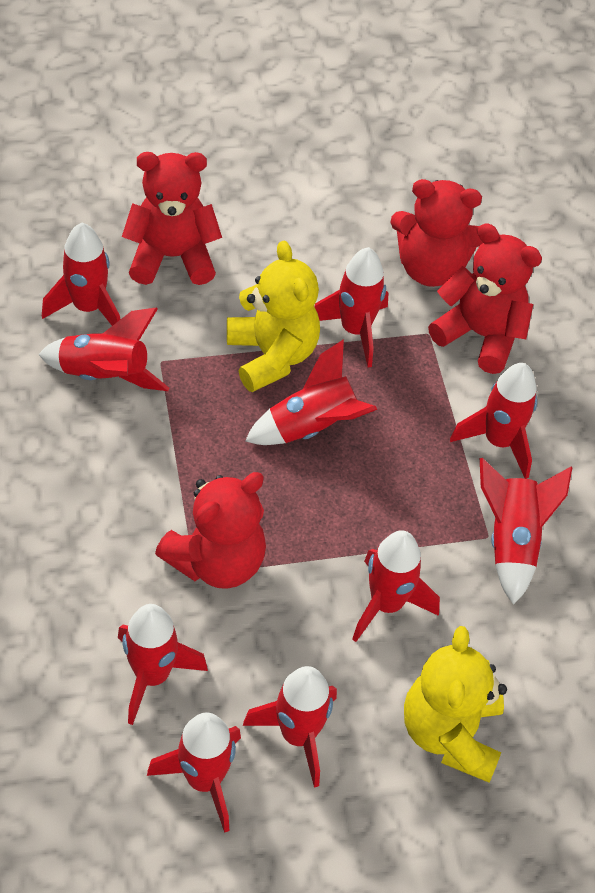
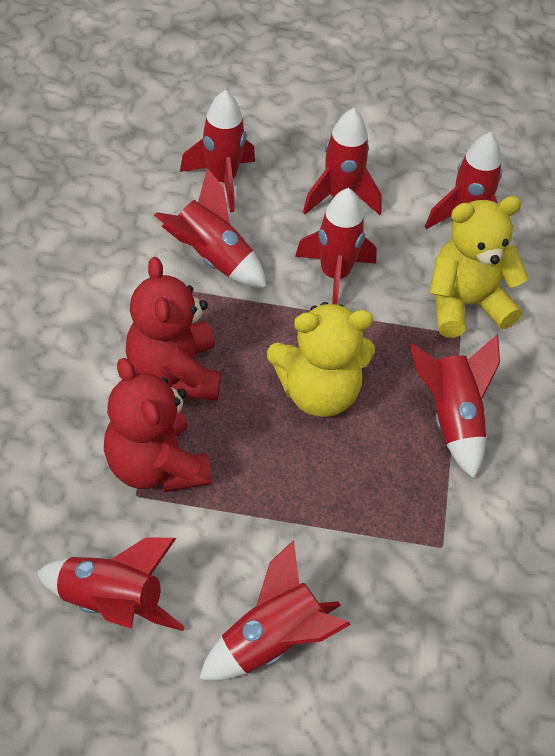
red rocket: [38,308,170,391] [42,223,121,326] [118,604,208,725] [147,713,241,833] [243,666,337,788] [245,339,377,445] [314,247,389,368] [352,530,440,642] [450,363,537,479] [480,458,573,605] = 10 -> [36,537,185,631] [154,168,267,288] [180,90,255,213] [199,540,351,681] [295,188,377,304] [303,108,382,215] [410,335,500,479] [425,132,502,229] = 8
red teddy bear: [122,152,222,285] [155,472,266,589] [390,179,483,287] [428,223,542,374] = 4 -> [104,358,212,492] [126,257,221,401] = 2

